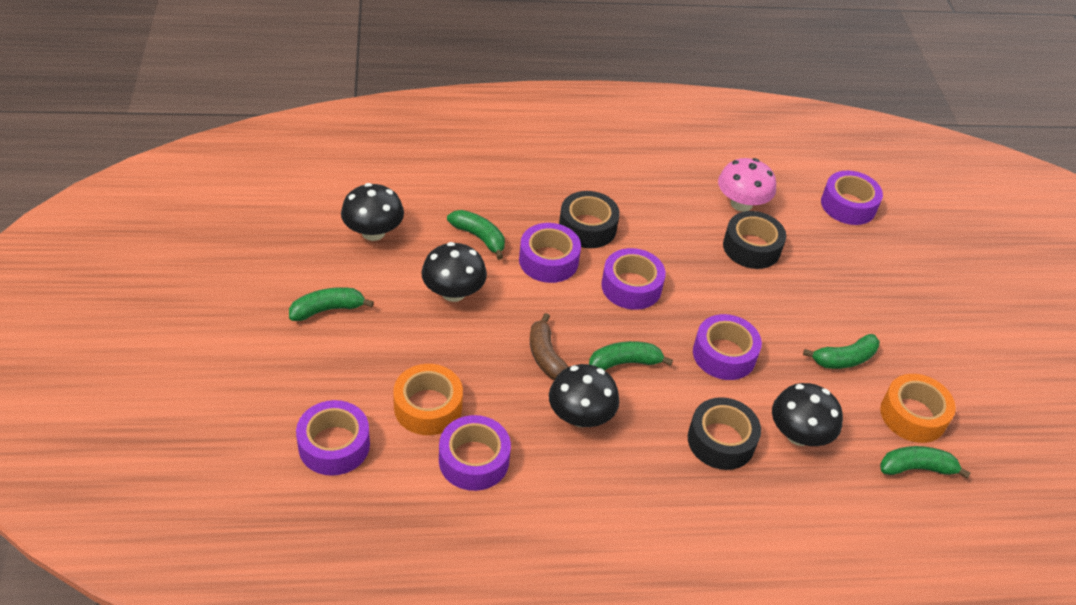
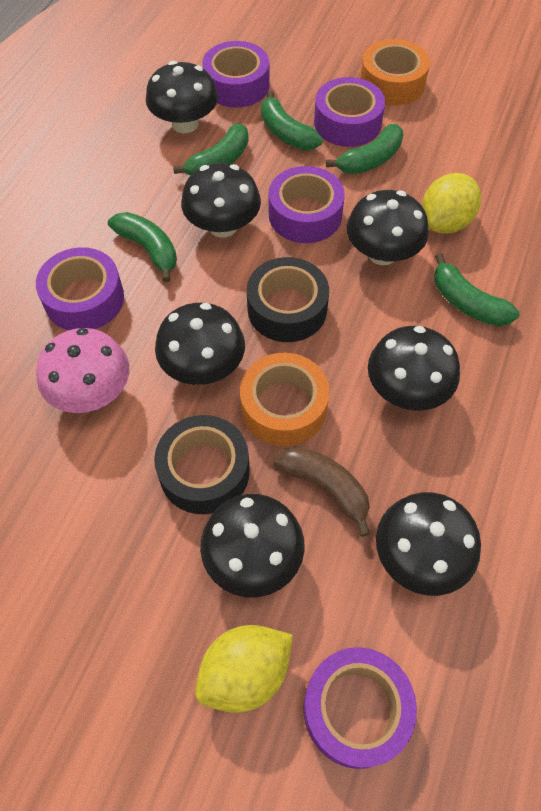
black mushroom: [341,183,404,241] [421,242,487,302] [549,364,619,427] [772,383,843,446] = 4 -> [146,61,218,133] [155,303,245,385] [181,163,261,237] [200,494,305,597] [347,190,429,265] [368,326,460,411] [376,492,481,596] = 7
black tape: [559,191,620,248] [688,397,761,470] [723,211,786,269] = 3 -> [154,415,250,514] [247,257,329,342] = 2
purple tape: [296,400,370,476] [439,415,511,491] [519,223,581,283] [601,248,666,310] [693,314,762,380] [821,171,883,225] = 6 -> [36,247,124,330] [202,41,269,108] [269,166,345,243] [303,647,417,769] [314,77,385,147] = 5
yellow lemon: none = 0 -> [195,625,293,713] [422,173,481,234] = 2

